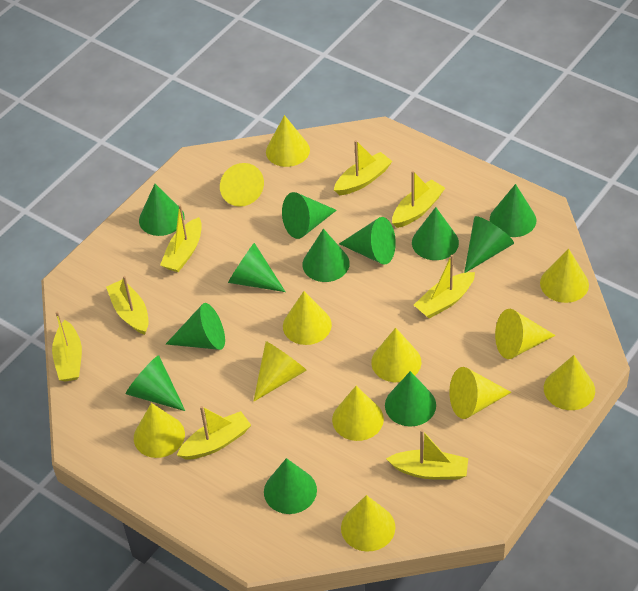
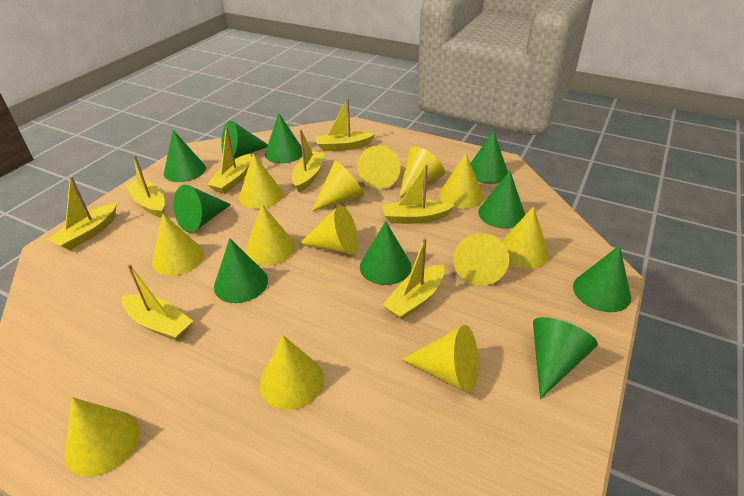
green cone: [126,355,185,411] [139,184,185,236] [166,303,225,350] [228,243,286,292] [264,458,317,514] [282,192,337,239] [302,229,350,282] [339,217,396,265] [385,371,436,426] [412,207,459,260] [464,216,514,273] [490,184,536,237] = 12 -> [164,130,206,182] [174,185,231,233] [214,238,268,303] [221,120,268,159] [265,114,303,164] [360,221,412,285] [470,130,508,184] [478,171,525,229] [533,317,598,399] [573,245,631,312] = 10
yellow cone: [134,403,185,458] [220,163,264,207] [253,341,307,402] [266,115,310,167] [283,291,332,345] [332,386,384,441] [341,495,395,552] [371,328,421,382] [449,367,512,419] [495,309,556,359] [540,248,589,303] [544,355,595,410] = 12 -> [64,397,140,477] [152,214,204,276] [239,153,283,209] [245,204,295,266] [260,335,324,410] [299,205,358,255] [312,161,364,211] [357,145,401,189] [399,147,445,198] [402,325,479,393] [439,153,483,209] [453,233,509,286] [502,207,549,269] = 13

